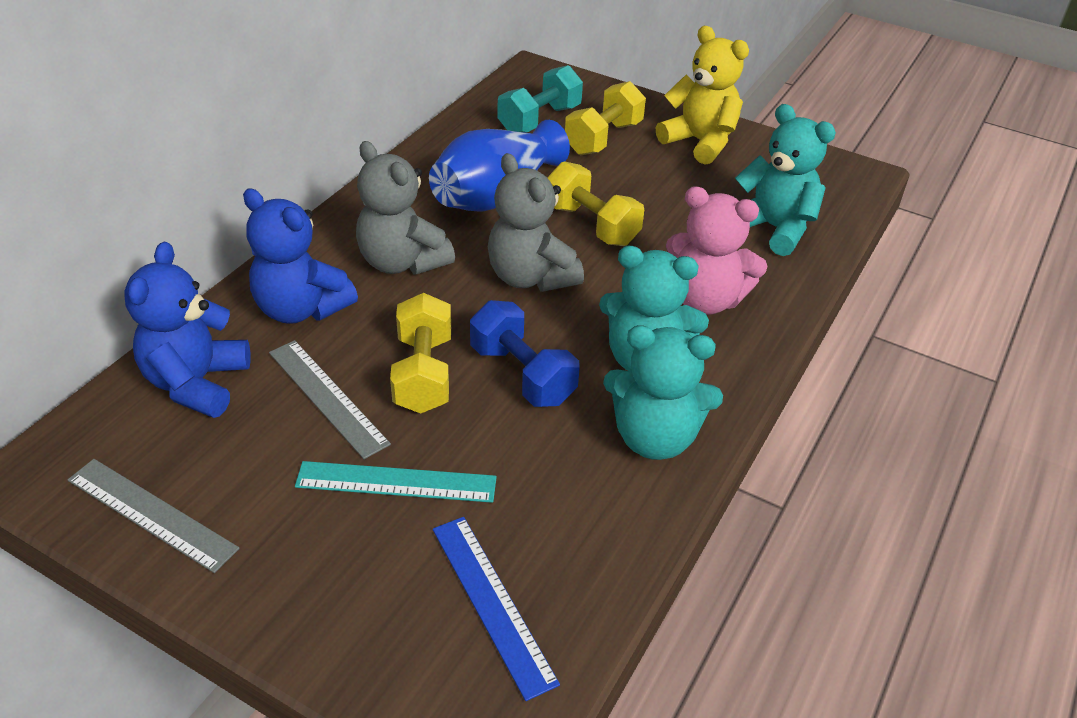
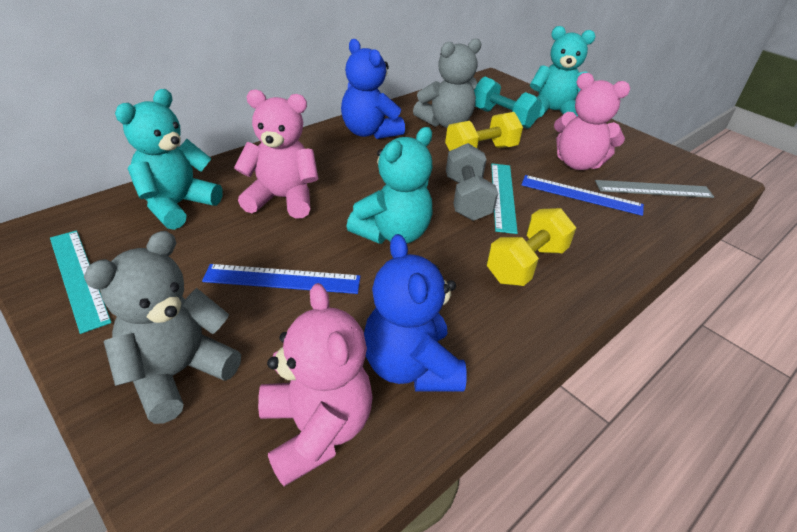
blue dumbbell: [470,300,580,407] = 1 -> none = 0
blue ruler: [433,517,560,701] = 1 -> [202,264,360,294] [521,175,644,216] = 2
blue vase: [429,120,570,211] = 1 -> none = 0
grey dumbbell: none = 0 -> [446,143,498,221] = 1
grey ruler: [68,459,240,573] [269,340,391,459] = 2 -> [595,180,714,198] = 1
pink teddy bear: [666,186,768,315] = 1 -> [234,89,319,219] [258,283,373,486] [554,73,630,170] = 3
turquoise ruler: [295,461,497,503] = 1 -> [50,230,112,334] [491,164,518,234] = 2
yellow dumbbell: [390,293,451,414] [547,161,644,246] [565,81,646,155] = 3 -> [445,112,523,151] [487,208,576,286] = 2
yellow teddy bear: [656,26,749,165] = 1 -> none = 0

